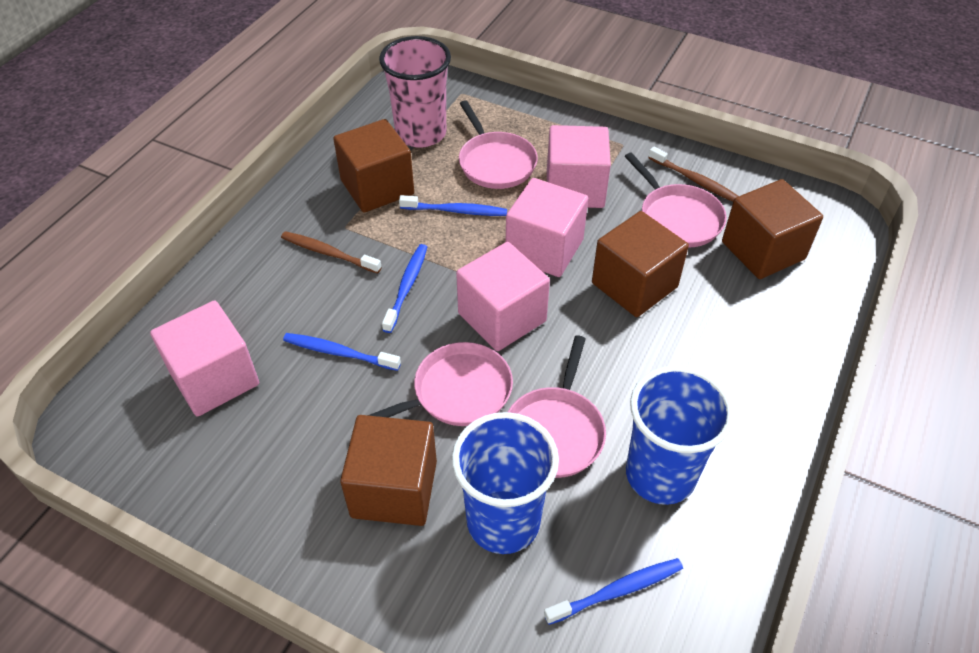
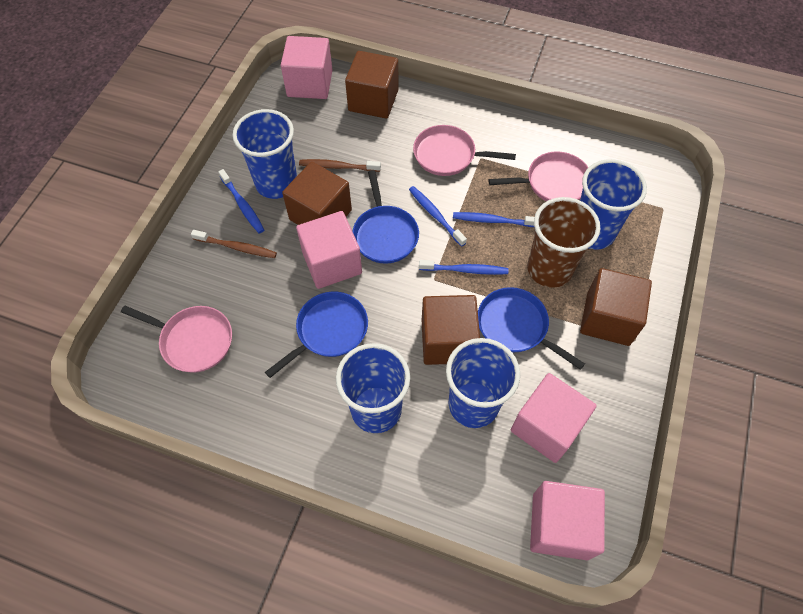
blue cup: [452,412,559,554] [626,366,734,505] = 2 -> [233,109,297,199] [336,343,410,433] [446,338,520,428] [580,159,647,250] = 4
blue pan: none = 0 -> [265,292,368,378] [353,170,419,264] [478,287,585,370] = 3
brown cup: none = 0 -> [527,197,600,288] = 1
pink cup: [379,36,451,148] = 1 -> none = 0
pink pan: [368,342,513,426] [459,100,538,189] [508,335,606,478] [625,153,727,248] = 4 -> [121,306,232,373] [413,125,516,176] [488,151,588,201] = 3

